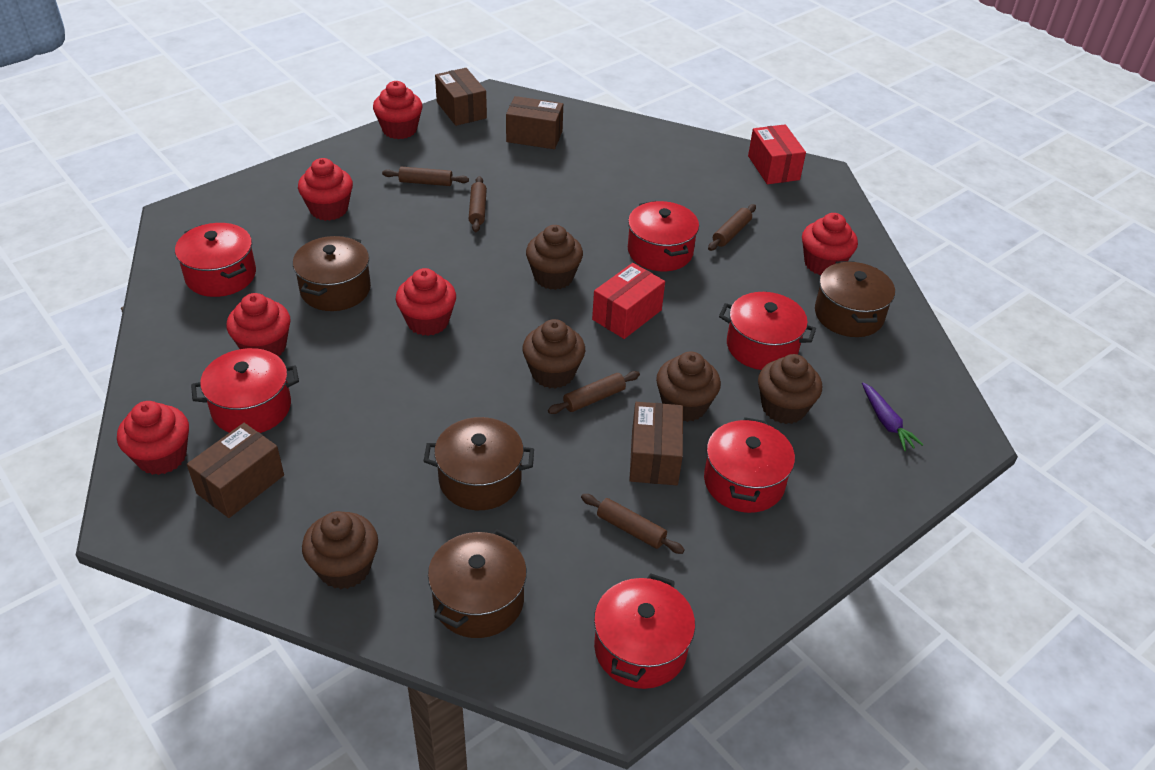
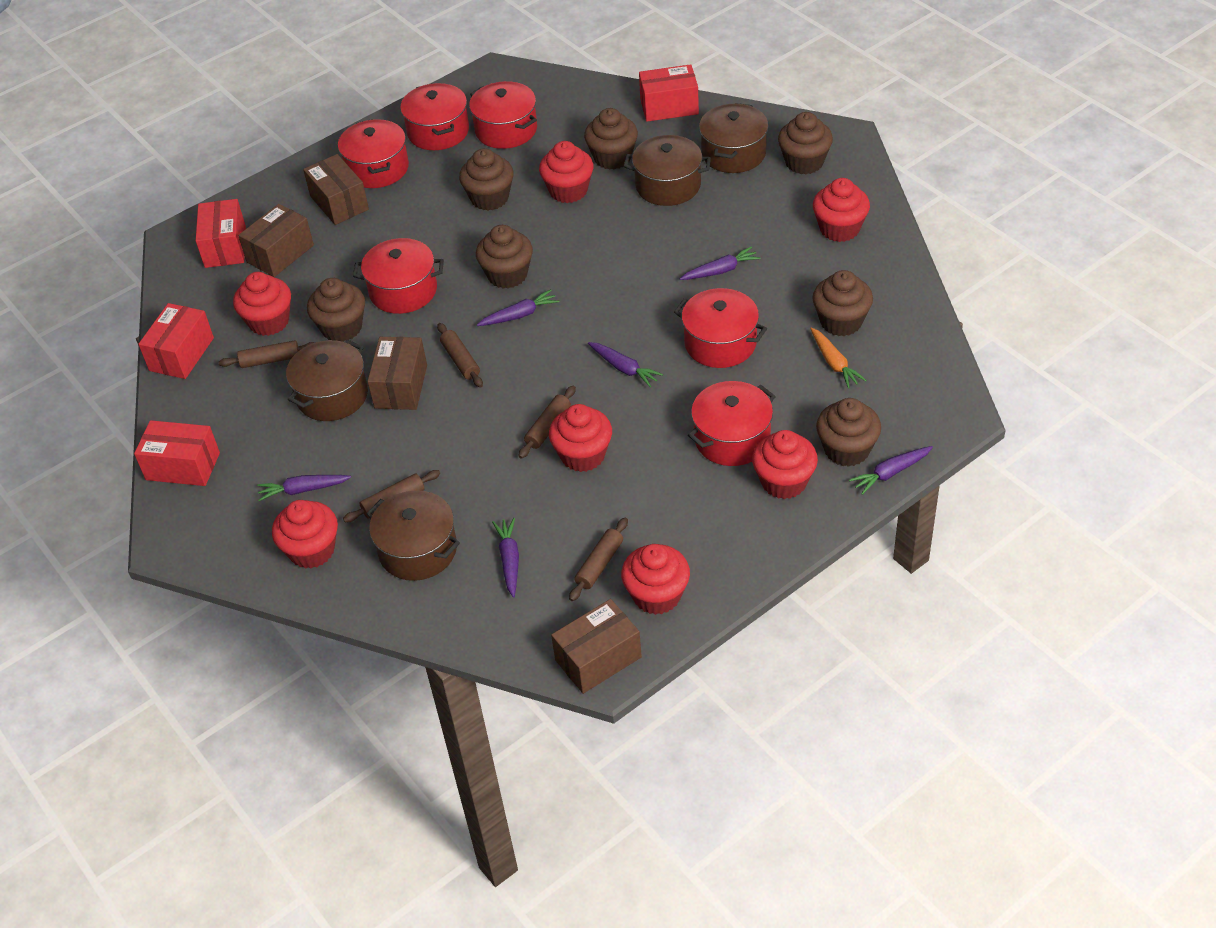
brown cupcake: [302,511,378,589] [523,319,585,389] [526,225,583,290] [656,352,721,422] [758,354,822,424] = 5 -> [307,278,365,342] [459,148,514,211] [476,225,533,288] [584,108,638,170] [778,112,833,174] [812,270,873,336] [816,398,881,467] = 7
orange carrot: none = 0 -> [810,327,866,388] = 1
purple carrot: [862,383,924,451] = 1 -> [257,475,351,501] [477,289,559,326] [492,518,519,598] [588,342,663,387] [680,246,761,280] [849,446,933,495] = 6
red box: [592,263,665,339] [748,124,806,184] = 2 -> [134,420,220,486] [138,303,214,379] [196,199,246,268] [639,64,699,122] = 4
red cupcake: [117,401,189,475] [226,293,291,356] [298,158,353,221] [373,81,423,139] [396,268,456,336] [802,213,858,275] = 6 -> [233,272,291,336] [272,500,338,569] [539,141,593,203] [549,404,612,472] [621,544,690,615] [752,430,818,499] [813,178,870,242] = 7

